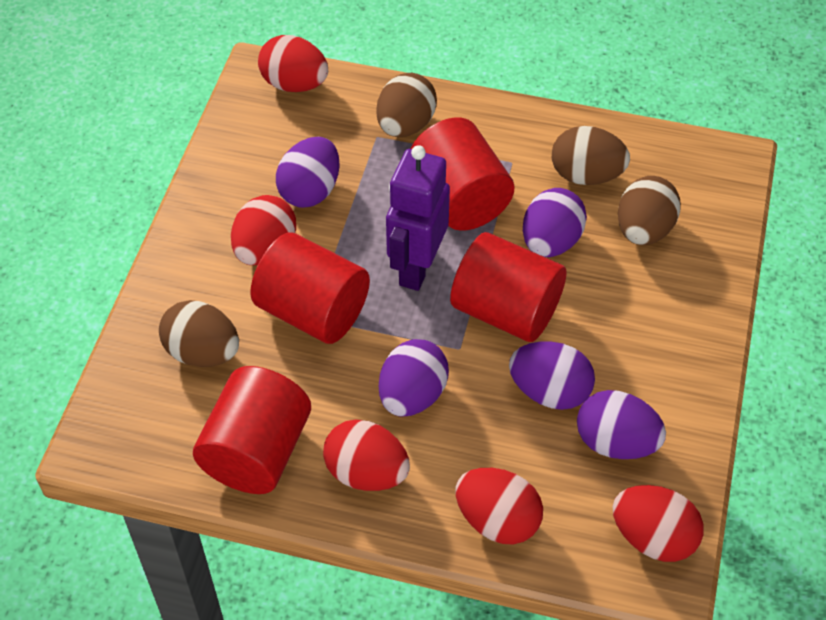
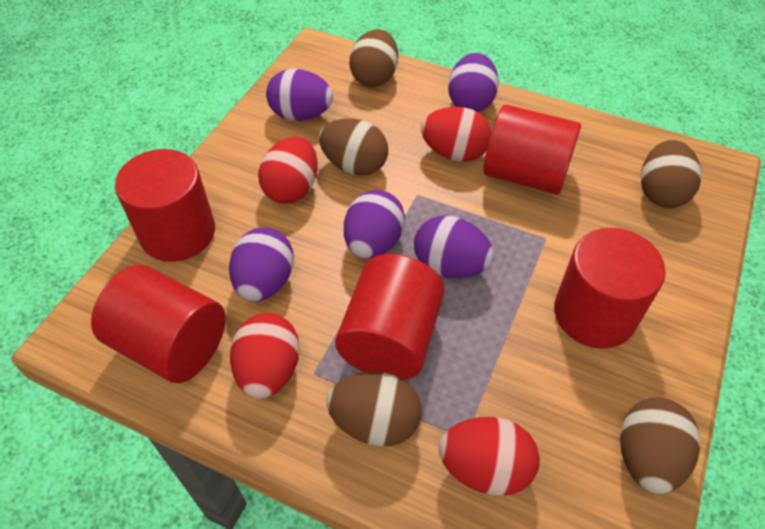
brown egg: [159,300,239,367] [376,73,437,137] [552,126,630,185] [618,176,681,245] = 4 -> [319,119,388,176] [326,372,422,446] [349,29,398,87] [620,397,700,494] [641,140,702,208] = 5
purple robot: [386,145,450,291] = 1 -> none = 0
red cylinder: [193,366,311,494] [250,232,370,344] [411,117,515,231] [450,232,566,342] = 4 -> [91,265,226,383] [115,149,215,262] [335,254,445,380] [483,105,581,195] [554,228,666,349] = 5
red egg: [231,195,296,265] [258,35,328,92] [323,420,410,491] [455,468,543,545] [613,485,704,562] = 5 -> [230,313,300,399] [258,136,318,204] [421,107,491,162] [439,417,540,496] = 4

